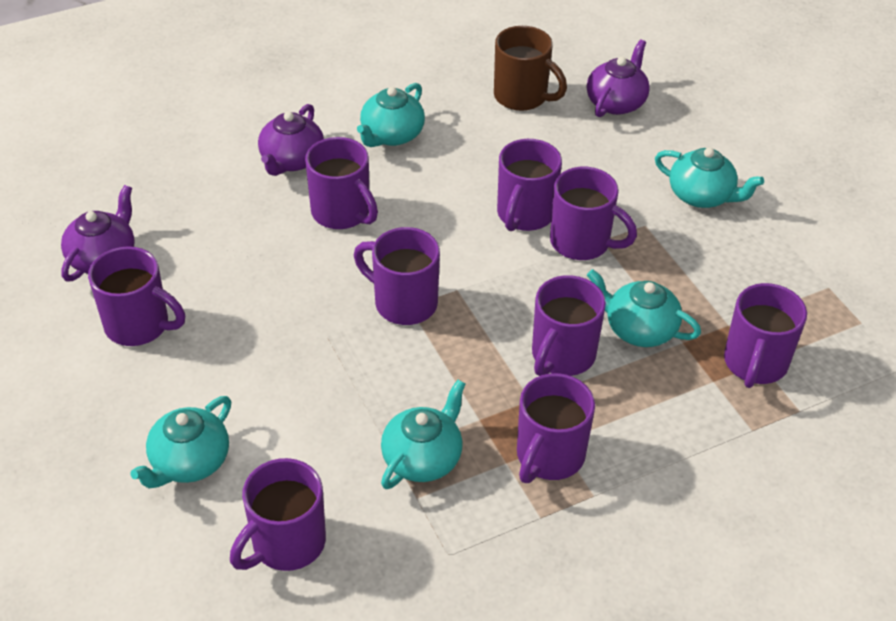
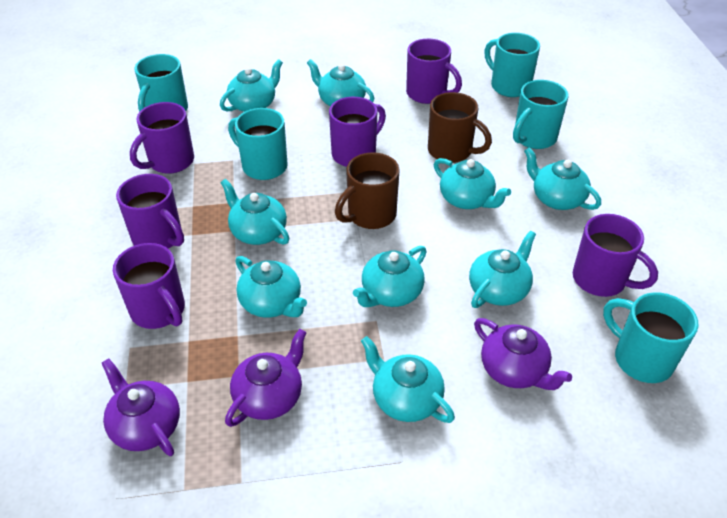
brown mug: [494,26,567,111] = 1 -> [335,152,400,229] [428,92,492,163] = 2
purple mug: [88,246,185,346] [230,458,326,571] [305,137,378,229] [354,227,440,325] [497,139,562,231] [517,373,595,483] [532,275,606,376] [550,167,637,260] [724,283,807,388] = 9 -> [113,243,185,329] [116,174,184,249] [130,102,194,174] [329,97,386,167] [406,39,462,104] [573,214,658,297] = 6
turquoise mug: none = 0 -> [135,54,188,112] [228,108,288,180] [484,33,540,97] [513,80,568,149] [603,292,699,383] = 5
turquoise teapot: [130,396,231,489] [357,83,425,147] [381,380,465,489] [587,269,701,347] [655,147,764,208] = 5 -> [220,59,283,112] [221,179,289,245] [236,256,307,318] [307,59,374,106] [353,246,427,307] [361,336,455,423] [434,158,511,209] [469,231,536,308] [524,147,601,210] = 9

